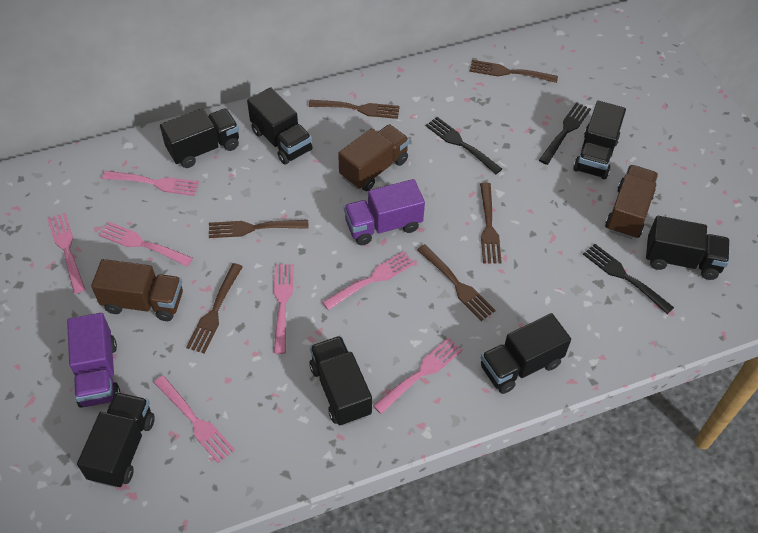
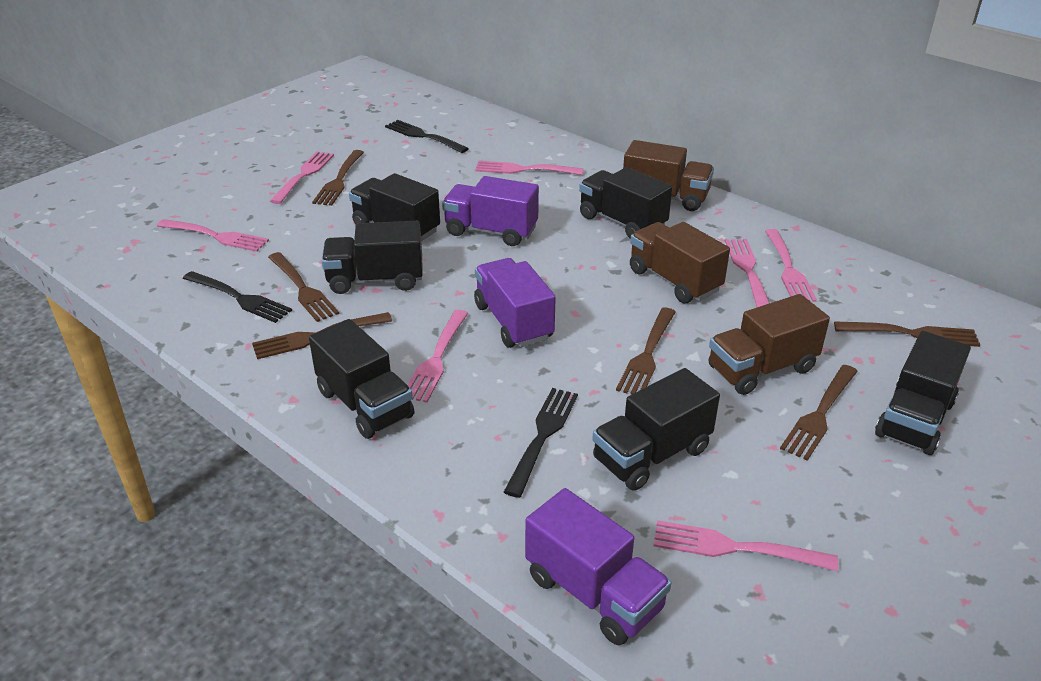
black truck: [77,392,155,488] [160,108,239,168] [247,87,313,164] [309,336,372,426] [481,313,571,394] [573,101,626,179] [646,216,730,280] = 7 -> [309,319,414,439] [322,221,423,294] [349,173,440,241] [579,167,672,239] [592,368,720,491] [875,331,971,455] = 6
purple truck: [67,313,120,408] [344,179,425,245] = 2 -> [442,176,539,246] [474,258,556,348] [525,488,671,646] = 3

